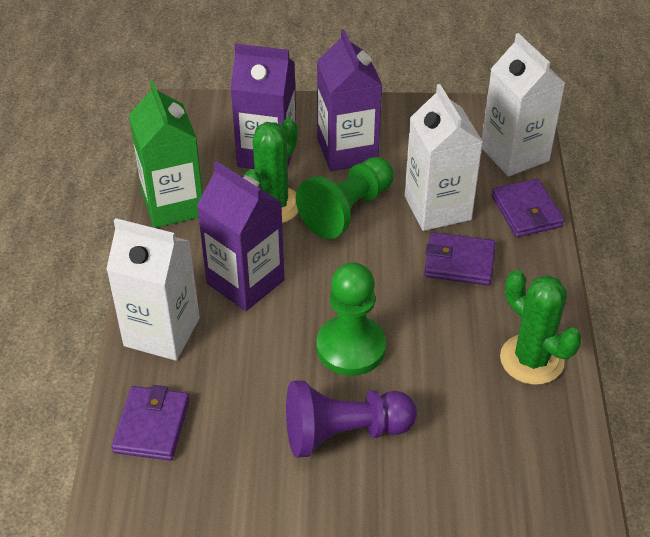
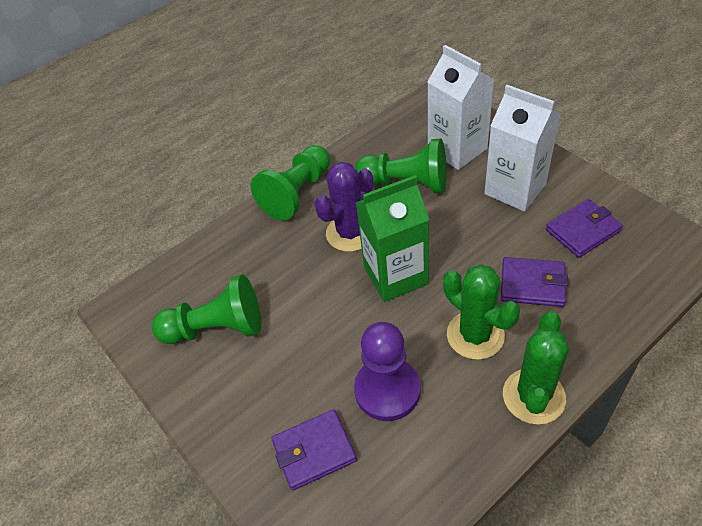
green pawn: [296,157,394,239] [316,262,386,376] = 2 -> [152,274,261,344] [251,145,330,220] [355,139,446,193] = 3
purple cactus: none = 0 -> [314,162,373,252] = 1
purple carton: [197,161,284,311] [231,44,296,169] [317,29,382,171] = 3 -> none = 0
white carton: [106,218,200,361] [405,84,483,231] [482,33,565,177] = 3 -> [427,45,494,170] [484,85,561,212] = 2

